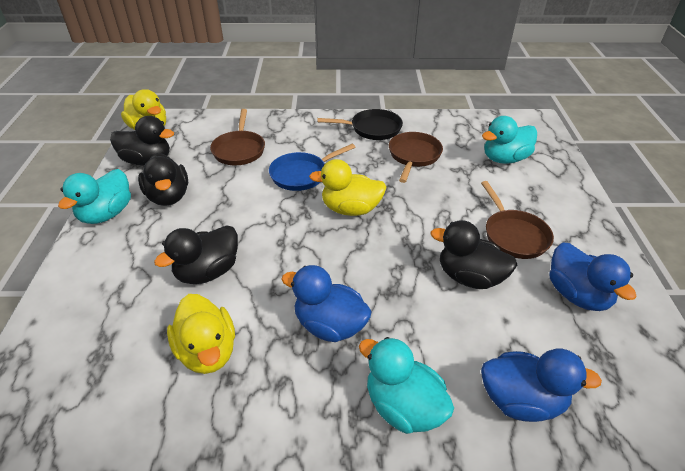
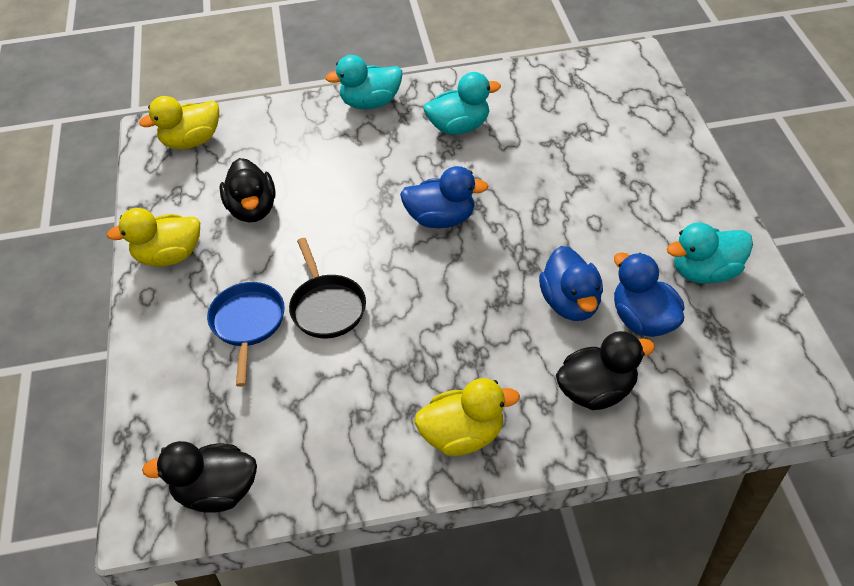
black duck: [110,116,174,166] [138,153,188,206] [154,225,238,284] [431,220,517,289] = 4 -> [142,441,257,513] [220,158,276,223] [556,331,655,410] = 3
brown pan: [210,109,265,165] [389,132,443,183] [481,181,554,259] = 3 -> none = 0

